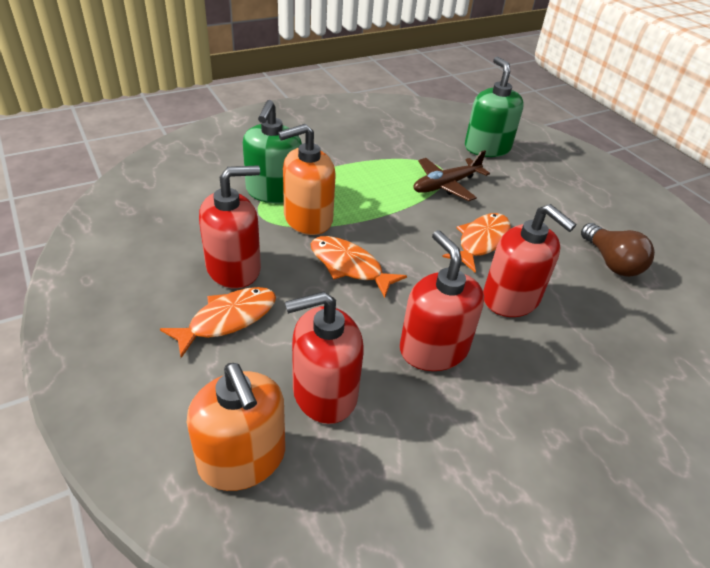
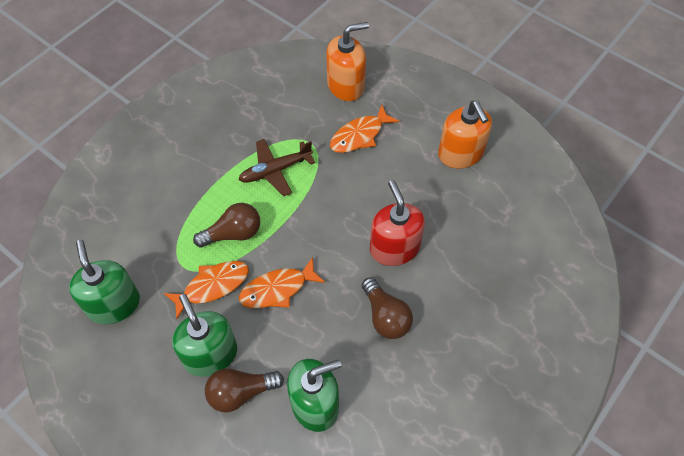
brown light bulb: [581,223,655,277] = 1 -> [193,203,260,248] [205,368,284,412] [362,277,413,339] = 3
green soap dispenser: [243,100,302,204] [465,57,524,157] = 2 -> [69,240,140,324] [172,294,237,377] [287,359,342,432] = 3
red soap dispenser: [199,165,261,289] [285,291,364,424] [400,230,484,371] [483,204,576,317] = 4 -> [370,180,425,266] = 1

